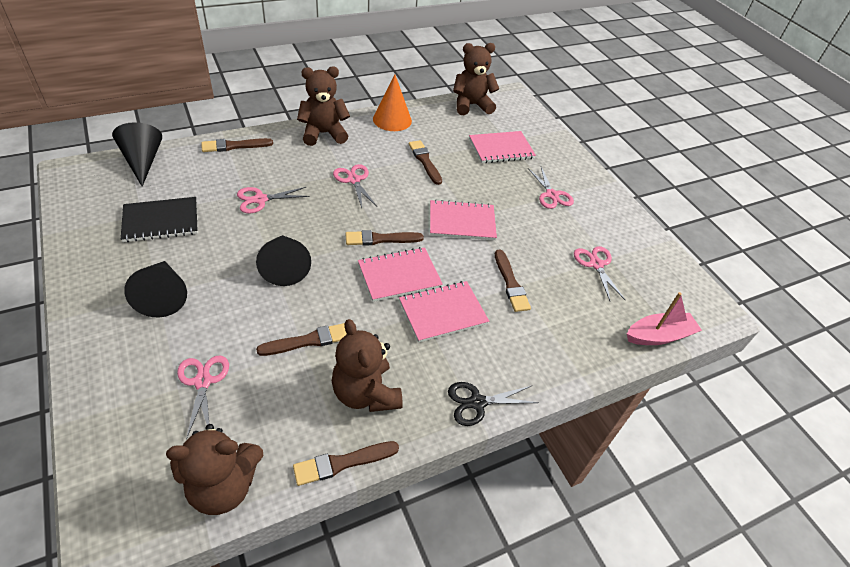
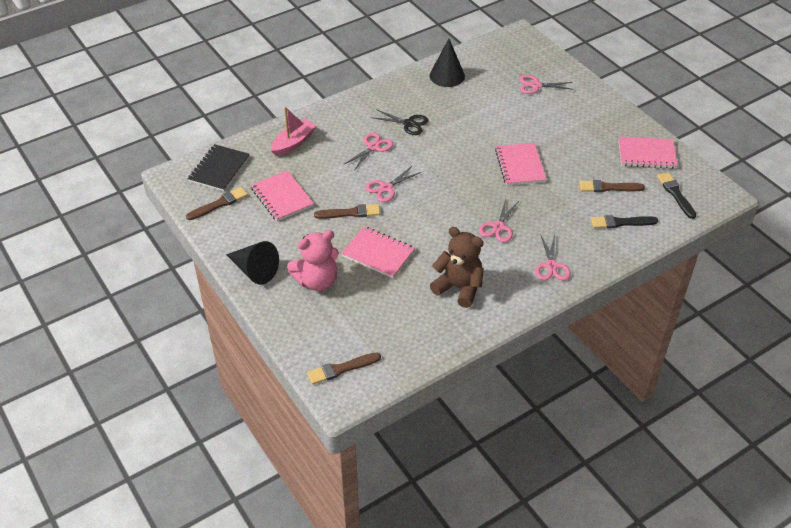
black brush: none = 0 -> [591,215,658,228] [657,172,696,219] = 2
black cone: [112,122,162,187] [124,261,187,317] [256,235,311,286] = 3 -> [226,241,279,284] [429,39,465,87] = 2
brown brush: [201,138,273,152] [256,323,347,356] [293,441,399,486] [346,230,424,246] [409,140,442,185] [495,250,531,312] = 6 -> [186,187,248,220] [307,352,381,385] [314,204,380,219] [579,180,645,192] = 4
brown teddy bear: [166,424,263,515] [297,67,350,146] [332,319,403,412] [453,43,499,115] = 4 -> [430,227,484,308] = 1
orange cone: [373,75,412,131] = 1 -> none = 0
pink teddy bear: none = 0 -> [287,230,339,291] = 1

